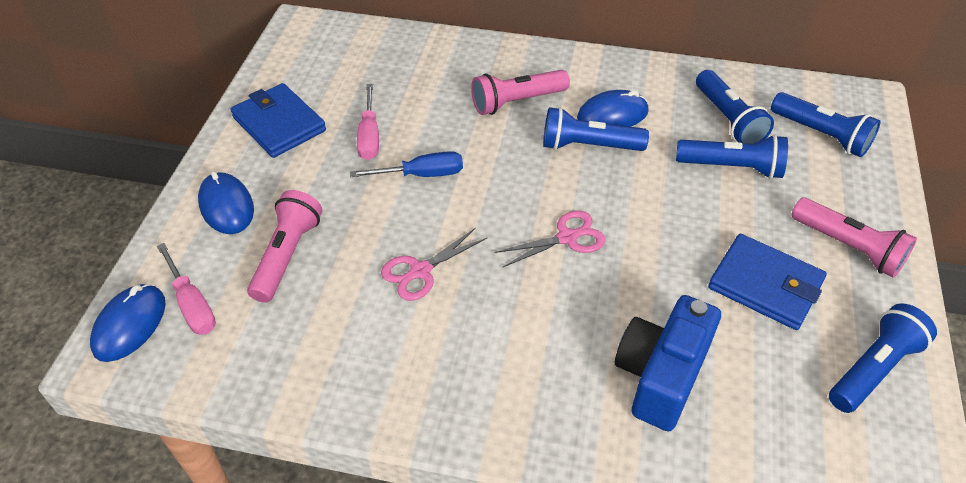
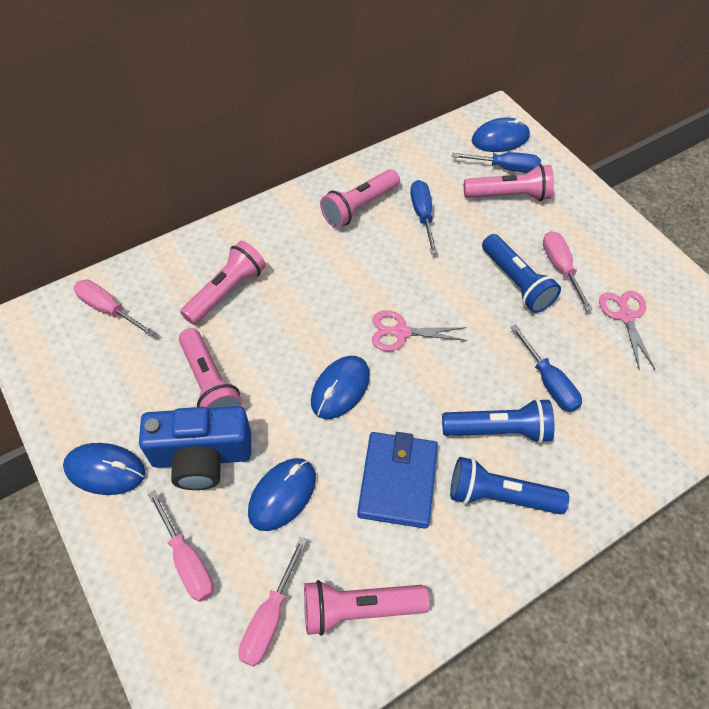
blue flashlight: [543,107,649,151] [676,134,788,179] [696,70,774,144] [771,92,880,157] [829,303,937,413] = 5 -> [442,398,554,444] [450,457,569,514] [482,234,561,313] = 3
blue mouse: [90,284,166,362] [198,171,254,234] [577,90,649,127] = 3 -> [63,443,146,495] [248,458,316,531] [311,356,370,419] [472,118,530,152] = 4
blue screwdriver: [350,151,463,177] = 1 -> [410,180,438,254] [452,152,541,173] [511,324,582,412] = 3
blue wallet: [230,83,326,158] [708,234,827,330] = 2 -> [357,432,438,529] = 1
pink flashlight: [247,190,322,303] [471,70,570,115] [791,198,917,278] = 3 -> [179,328,242,408] [180,241,266,325] [304,580,430,636] [320,169,400,228] [464,164,554,201] = 5
pink screwdriver: [157,243,216,335] [357,84,379,160] = 2 -> [74,280,156,337] [148,490,214,602] [238,537,307,667] [543,231,593,311] = 4

